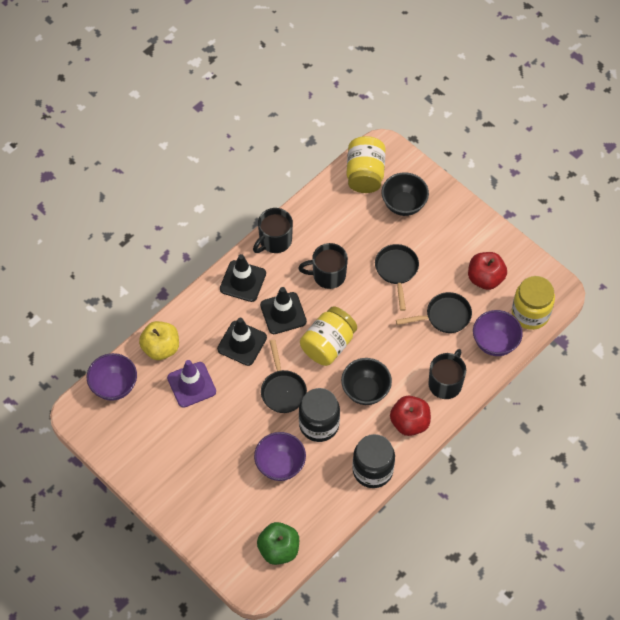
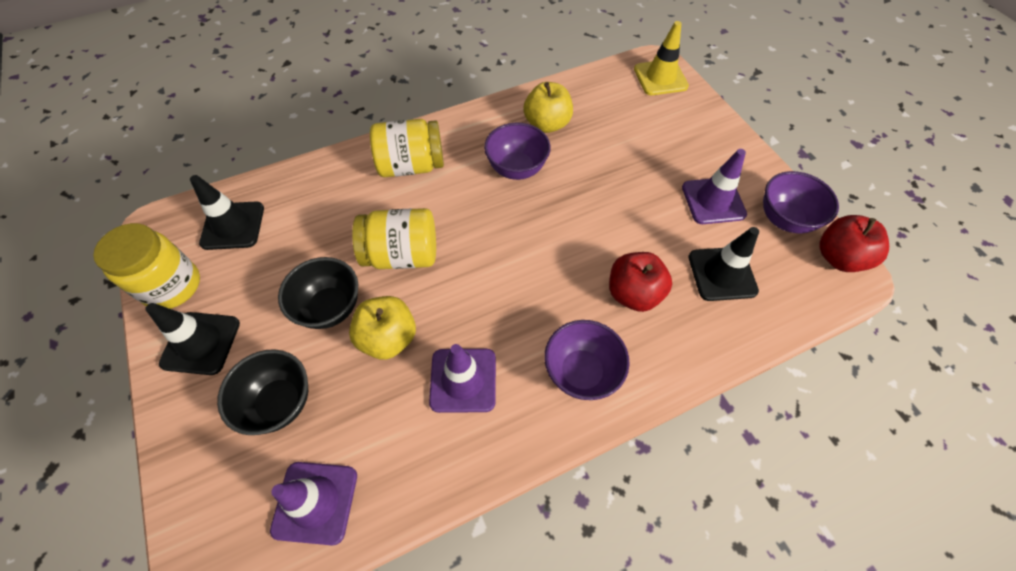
black jar: [299,388,340,442] [352,434,395,488] = 2 -> none = 0
black mug: [253,208,293,253] [298,243,348,289] [428,349,466,399] = 3 -> none = 0
black pan: [261,340,307,413] [375,244,419,311] [396,292,472,333] = 3 -> none = 0
green apple: [257,522,299,565] = 1 -> none = 0
purple traffic cone: [167,360,216,408] = 1 -> [270,462,357,545] [429,344,496,413] [682,149,747,224] = 3
yellow apple: [139,321,179,360] = 1 -> [349,296,416,359] [523,82,573,133] = 2
yellow traffic cone: none = 0 -> [634,21,689,95] = 1

